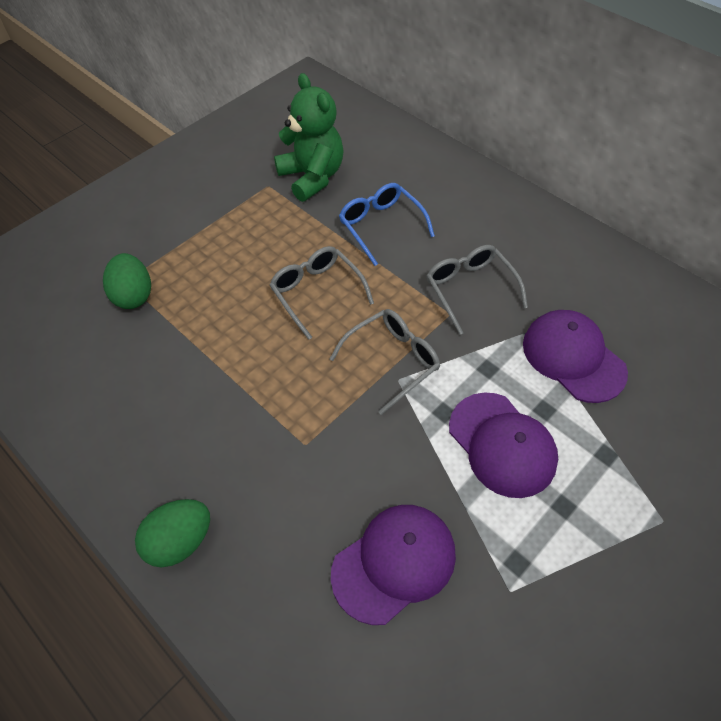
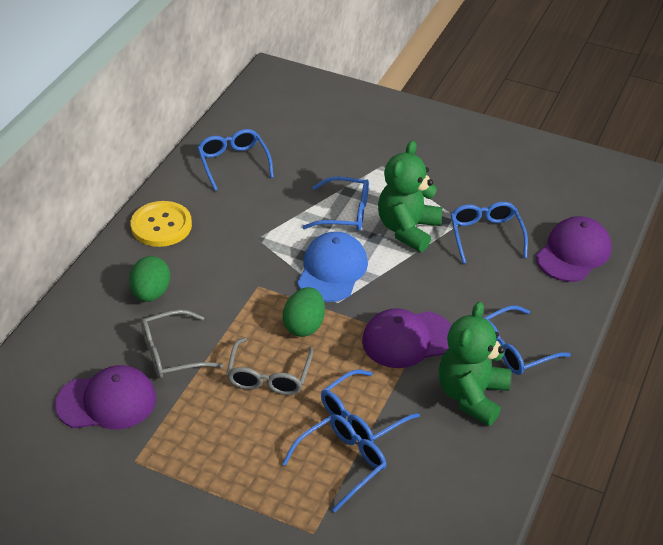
blue cap: none = 0 -> [297,231,368,302] = 1
blue glasses: [339,183,435,266] = 1 -> [197,129,274,191] [282,414,387,512] [303,177,369,231] [321,369,420,442] [450,202,528,264] [484,305,571,375] = 6
green teddy bear: [274,73,343,202] = 1 -> [378,141,443,252] [438,301,511,426] = 2
grey glasses: [270,246,374,340] [330,309,440,415] [426,245,528,335] = 3 -> [141,310,223,379] [226,337,313,395] = 2
yellow button: none = 0 -> [131,201,192,247] = 1

